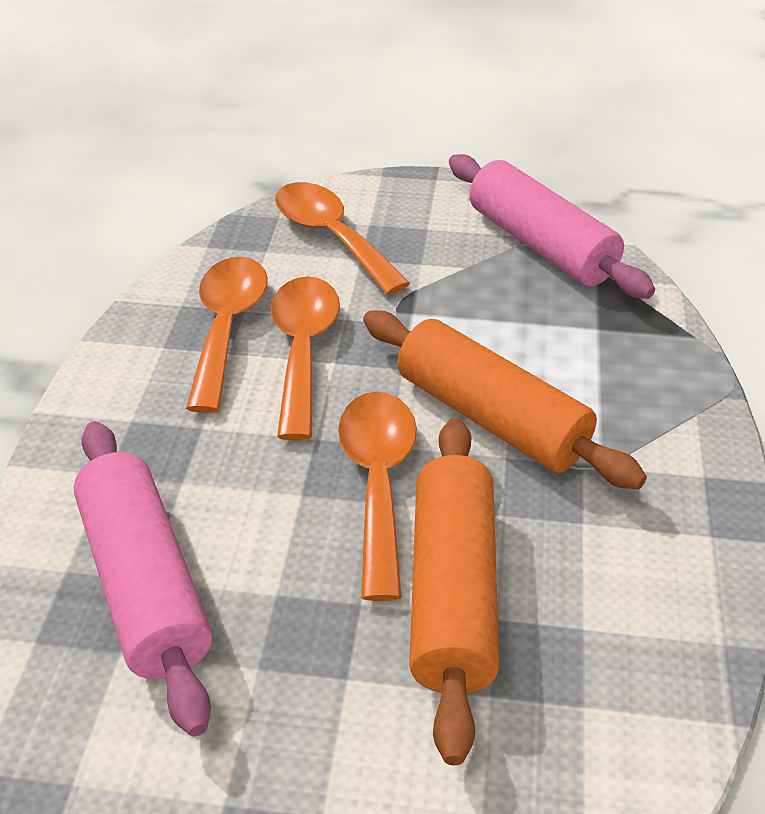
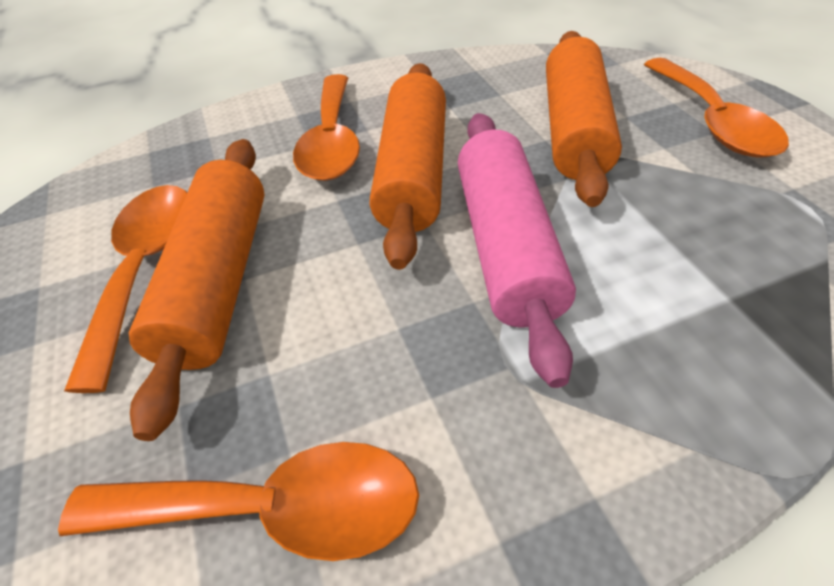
orange rolling pin: [363,310,647,489] [409,418,499,765] = 2 -> [129,139,265,441] [370,63,446,270] [546,31,622,207] = 3
pink rolling pin: [74,421,212,736] [449,154,655,299] = 2 -> [458,113,576,388] = 1

